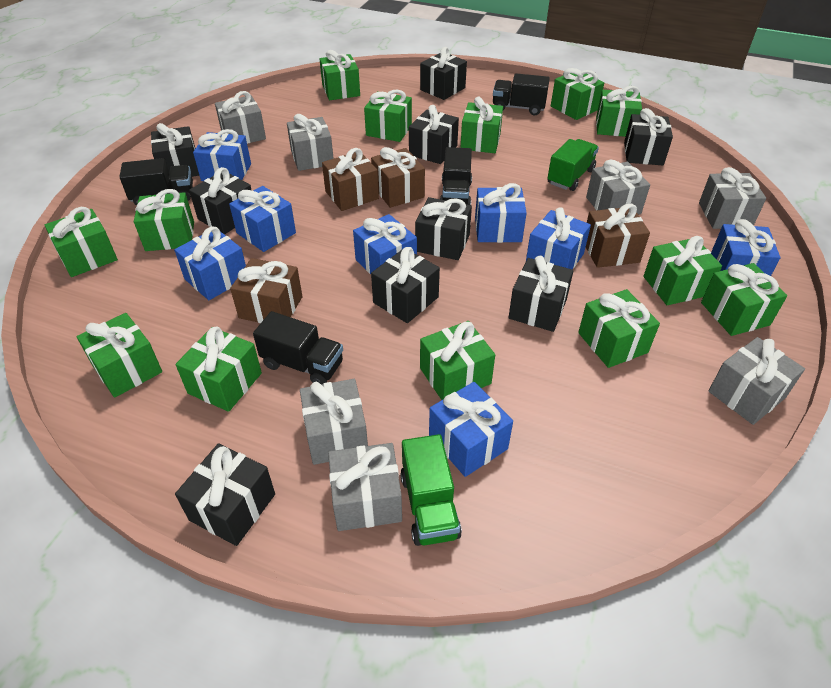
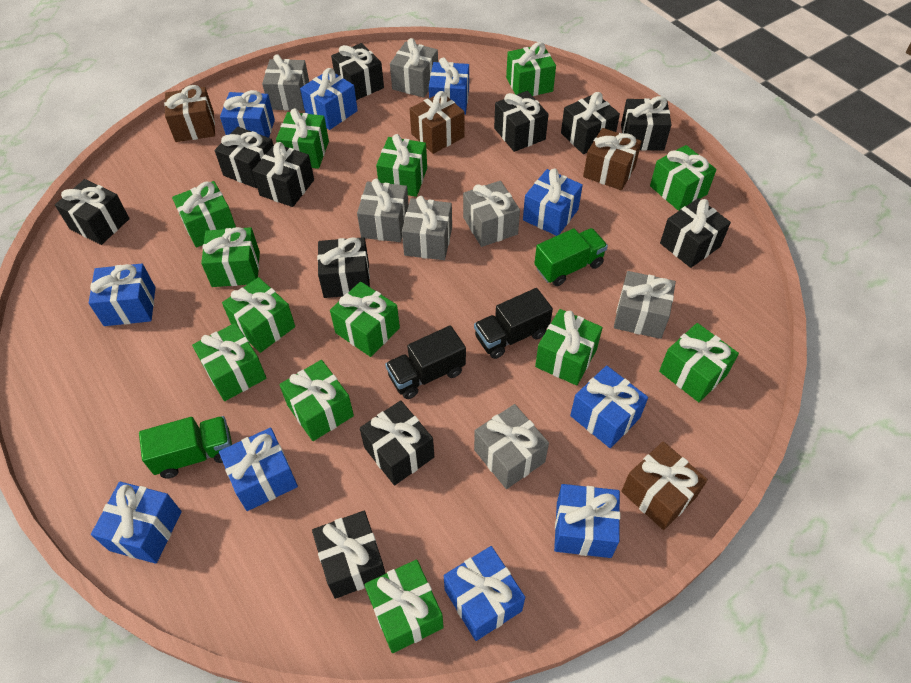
black gift: [151,123,199,177] [175,443,275,546] [189,167,251,235] [371,247,440,323] [409,105,459,164] [415,197,472,260] [420,47,467,100] [508,255,573,332] [624,108,673,165] = 9 -> [55,179,130,245] [215,127,273,188] [252,142,314,207] [312,511,386,599] [317,237,370,298] [331,43,384,100] [360,400,434,485] [494,91,549,152] [561,92,620,154] [621,96,671,151] [660,198,731,268] = 11
black truck: [119,158,193,206] [253,311,343,385] [440,147,472,205] [493,73,550,115] = 4 -> [385,325,466,399] [474,288,553,359] = 2
blue gift: [174,226,246,300] [193,129,251,181] [229,186,296,252] [353,214,417,274] [429,382,513,477] [475,183,527,243] [526,207,591,269] [711,219,781,276] = 8 -> [89,264,155,326] [91,482,182,564] [219,428,298,511] [220,90,275,138] [300,68,358,130] [429,58,469,115] [444,546,525,641] [523,169,583,236] [554,484,620,558] [570,365,648,448] = 10

